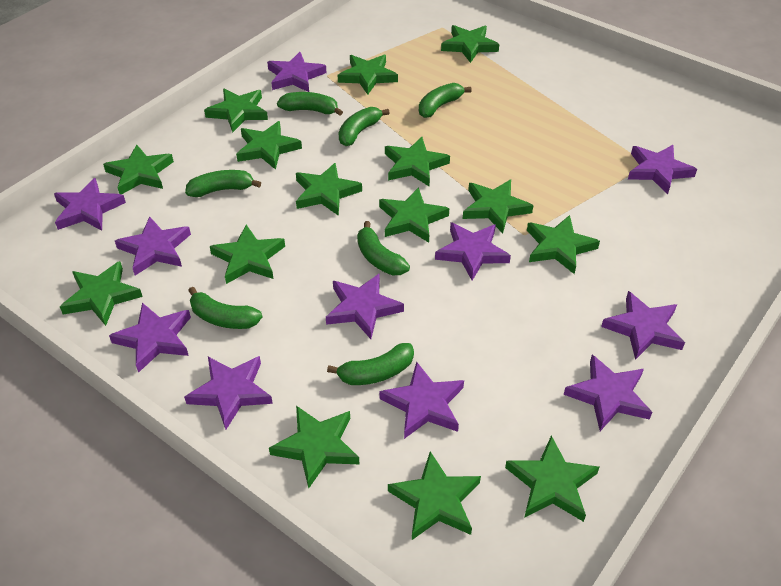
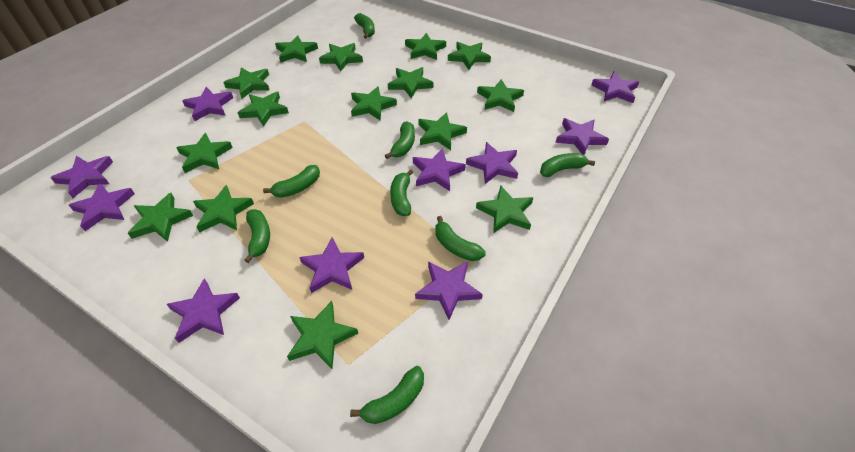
green banana: [185,170,261,197] [188,287,262,329] [277,92,343,116] [327,343,414,385] [339,107,390,146] [357,221,410,275] [419,83,471,118] = 7 -> [244,209,270,263] [263,165,320,198] [350,366,424,424] [354,13,375,39] [385,121,415,159] [390,169,413,216] [435,216,486,261] [540,153,595,177] = 8
purple star: [54,178,126,231] [109,303,191,373] [115,217,191,276] [184,356,273,429] [267,52,327,92] [326,273,404,339] [379,362,464,439] [435,222,511,280] [564,355,652,431] [601,291,685,360] [628,145,697,194] = 11 -> [51,156,113,198] [69,183,135,231] [167,278,240,343] [182,87,233,121] [299,237,364,293] [413,148,466,191] [415,261,483,320] [466,142,518,184] [555,118,609,155] [591,71,639,103] = 10

